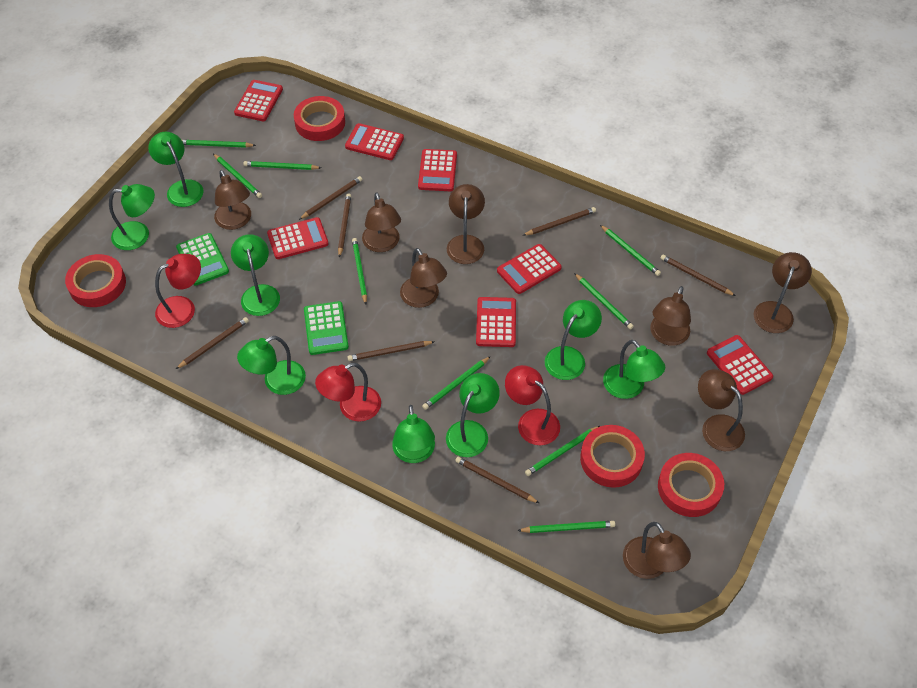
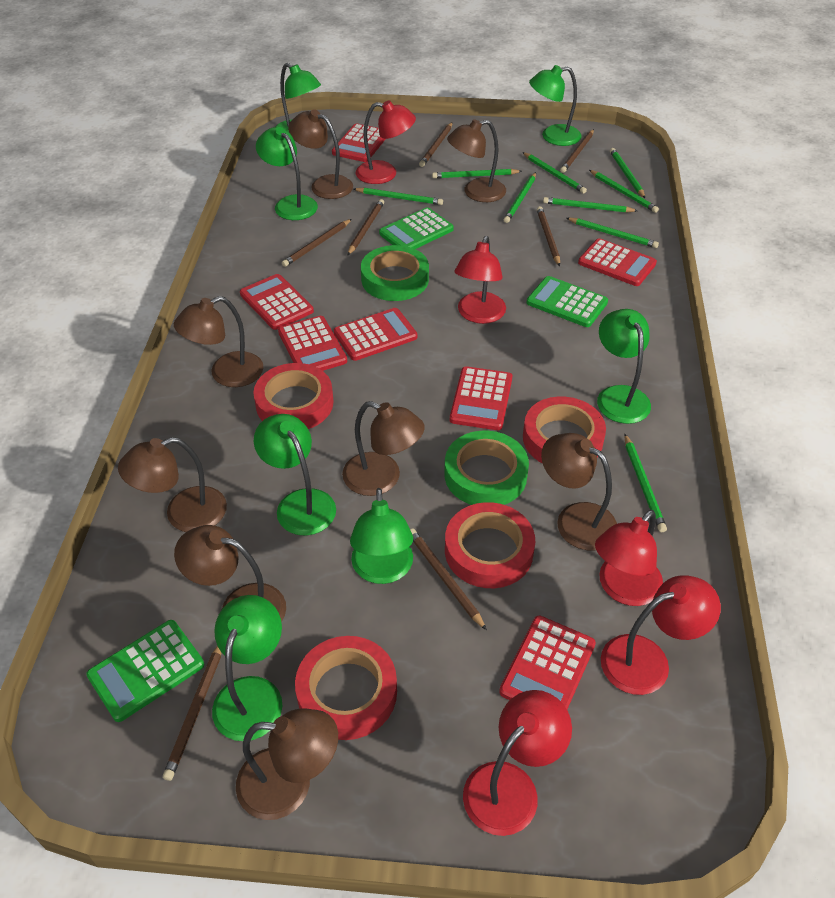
green calculator: [176,233,229,285] [304,301,349,355] = 2 -> [86,620,204,722] [379,207,454,249] [527,276,608,327] = 3
green lamp: [109,184,155,250] [148,132,203,207] [231,234,280,316] [237,336,306,395] [392,405,435,463] [446,373,500,457] [545,300,602,380] [603,340,665,399] = 8 -> [212,595,282,741] [254,414,336,536] [256,127,318,220] [276,63,321,141] [350,488,413,584] [529,65,582,146] [597,309,651,424] = 7
green tape: none = 0 -> [361,245,429,301] [444,431,529,505] = 2
red lamp: [155,254,201,328] [315,363,381,422] [505,365,560,445] = 3 -> [355,100,416,184] [454,236,506,324] [463,690,572,836] [595,510,663,606] [601,575,721,695] = 5

